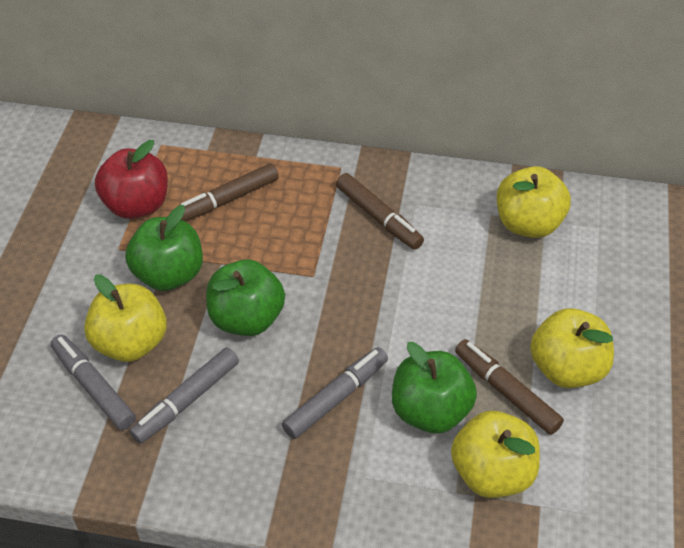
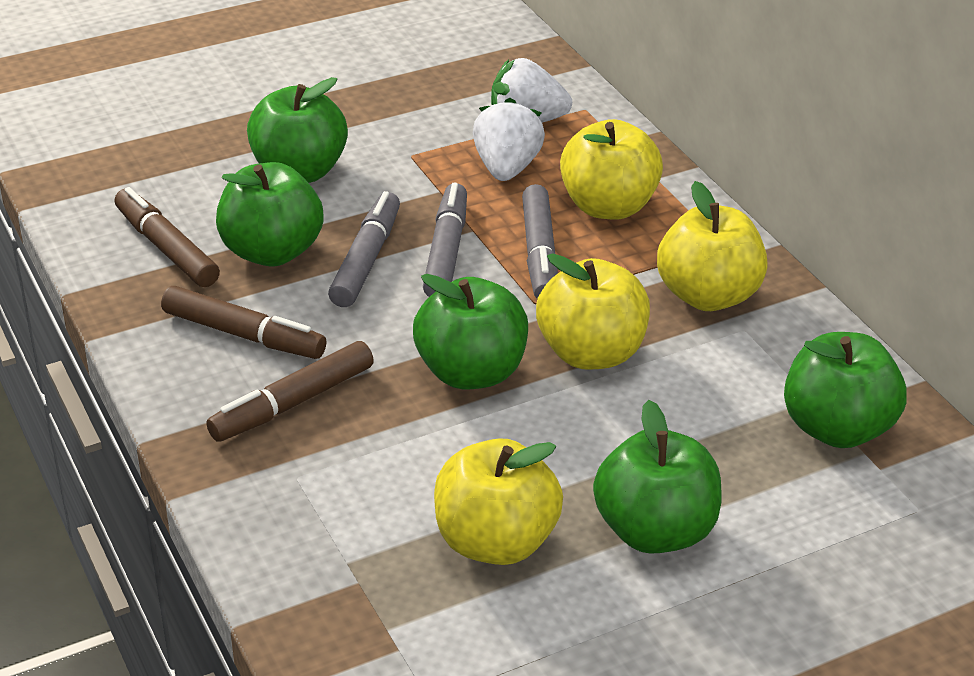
green apple: [125,205,203,291] [206,259,285,336] [392,342,477,434] = 3 -> [216,162,323,266] [247,77,348,183] [413,274,528,389] [593,400,722,554] [784,332,907,448] = 5
red apple: [95,140,168,219] = 1 -> none = 0
white strawberry: none = 0 -> [473,98,545,181] [491,58,572,123] = 2

